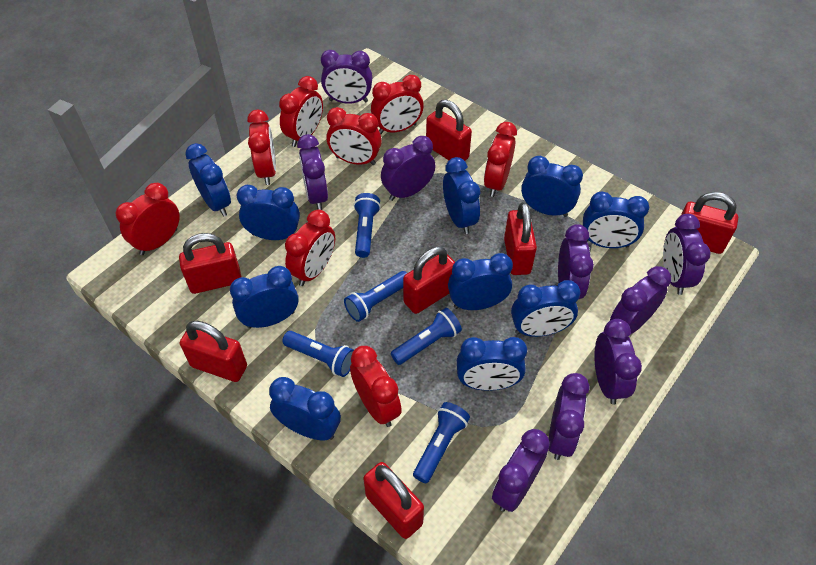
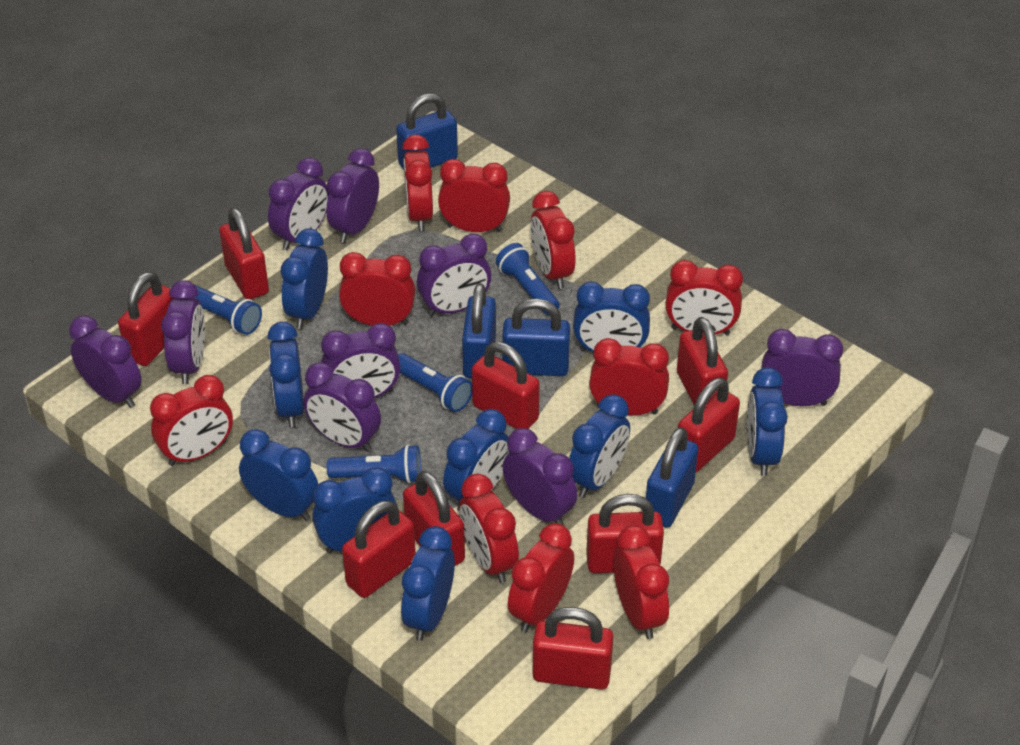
blue clock: [185,143,231,217] [230,266,299,328] [237,185,300,240] [269,377,341,440] [443,157,480,234] [448,253,513,310] [457,337,527,391] [511,280,581,337] [521,156,583,217] [583,192,649,248] = 10 -> [239,429,318,521] [267,322,304,427] [281,229,328,329] [312,467,398,553] [401,526,455,641] [443,409,509,512] [569,394,630,498] [573,281,650,352] [747,367,788,476] = 9
blue flashlight: [282,331,354,377] [344,271,407,322] [354,193,381,258] [391,308,462,365] [413,402,470,483] = 5 -> [194,285,262,335] [327,445,421,484] [398,353,472,412] [496,243,560,315] = 4
blue padlock: none = 0 -> [396,93,458,170] [462,283,496,378] [502,298,570,376] [646,427,698,528] = 4
red clock: [116,183,180,255] [247,110,276,185] [279,76,323,147] [285,210,335,286] [326,107,382,165] [350,346,402,427] [371,75,424,134] [484,122,517,197] = 8 -> [150,375,233,466] [339,252,415,326] [402,135,433,231] [438,159,510,232] [459,474,519,583] [508,523,574,633] [530,191,575,289] [589,338,669,416] [613,525,669,639] [666,260,743,335] = 10
red padlock: [179,233,242,294] [180,321,247,382] [364,462,424,539] [403,246,455,314] [426,100,472,161] [504,202,537,275] [681,192,738,254] = 7 -> [118,272,174,366] [220,208,269,299] [342,500,416,598] [403,471,465,566] [472,342,540,429] [532,607,613,690] [586,494,664,573] [677,317,728,404] [678,378,740,472] = 9

